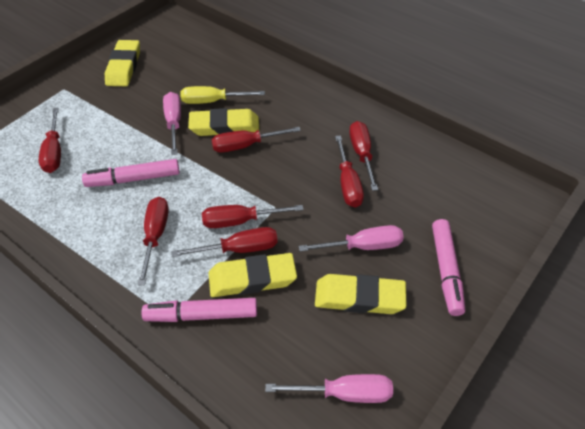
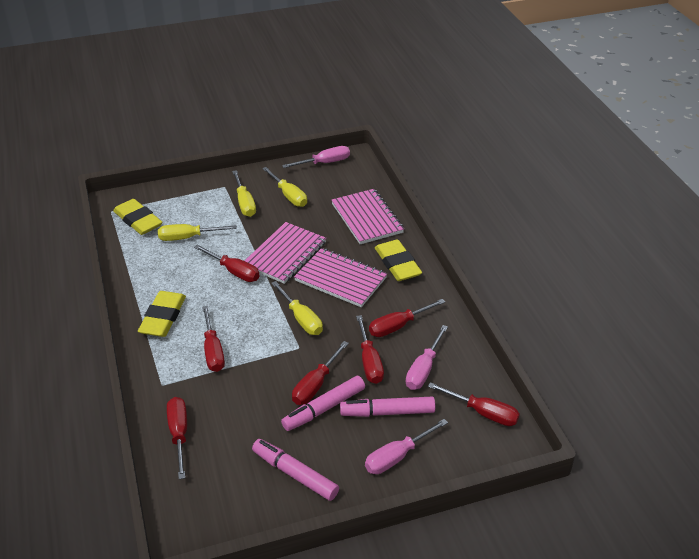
pink notebook: none = 0 -> [245,222,326,284] [294,248,387,307] [331,189,404,244] = 3
yellow eraser: [105,40,140,86] [188,108,260,136] [208,253,297,297] [315,274,406,314] = 4 -> [113,199,162,235] [138,291,186,337] [375,239,422,281] = 3
yellow screwdriver: [180,86,265,104] = 1 -> [158,224,237,241] [232,170,256,217] [262,167,307,207] [271,281,323,335] = 4

